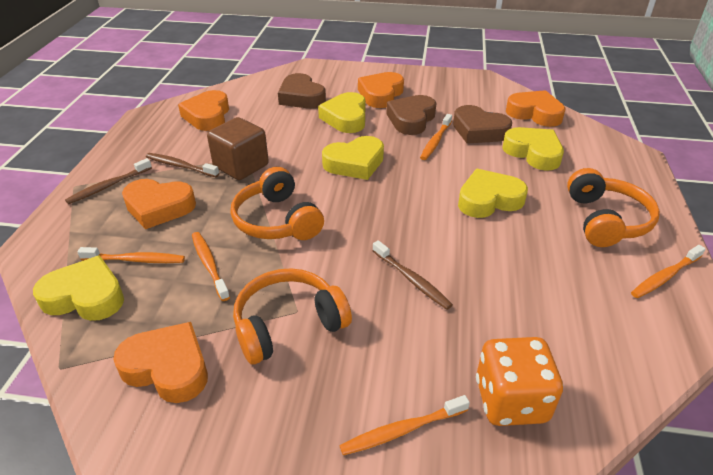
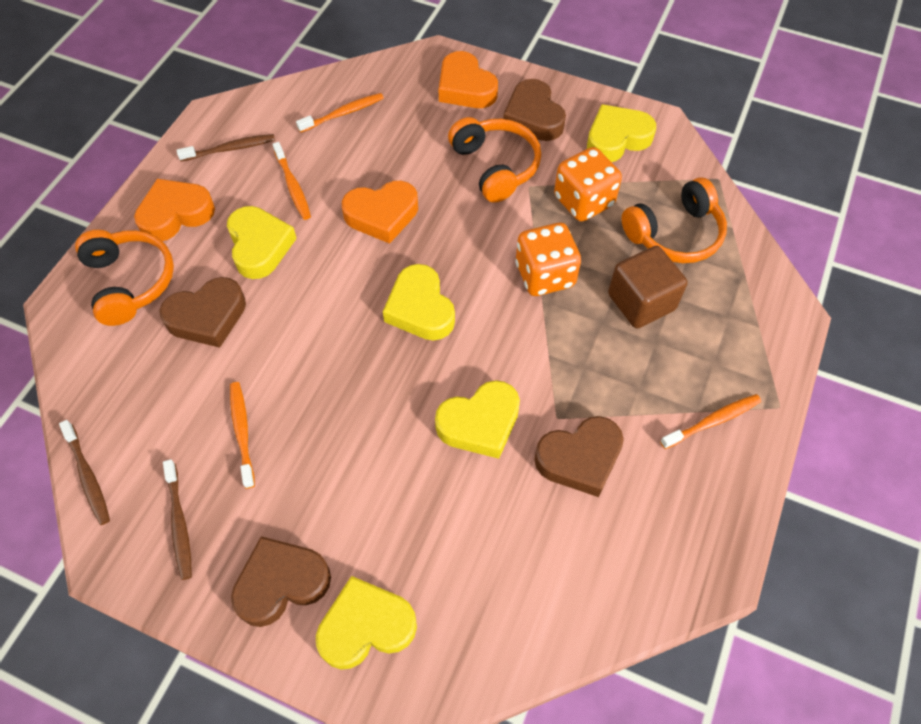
brown heart: [278,73,326,109] [386,95,436,135] [453,105,512,144] = 3 -> [159,277,246,348] [231,536,331,627] [503,79,566,141] [534,416,624,497] = 4
orange dice: [476,337,563,426] = 1 -> [515,223,581,296] [554,147,622,222] = 2
orange heart: [113,322,208,403] [122,179,196,229] [178,90,229,131] [358,72,404,108] [506,90,566,127] = 5 -> [134,179,215,241] [342,181,418,244] [439,51,498,108] = 3
orange toothbrush: [77,247,185,263] [192,232,230,301] [339,395,470,455] [420,114,452,160] [631,245,706,298] = 5 -> [230,382,255,489] [272,142,311,220] [296,93,384,133] [660,394,761,449] = 4

